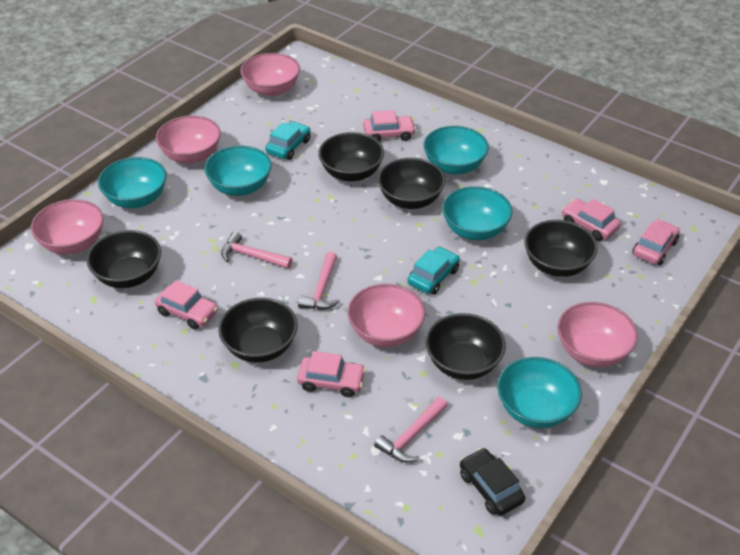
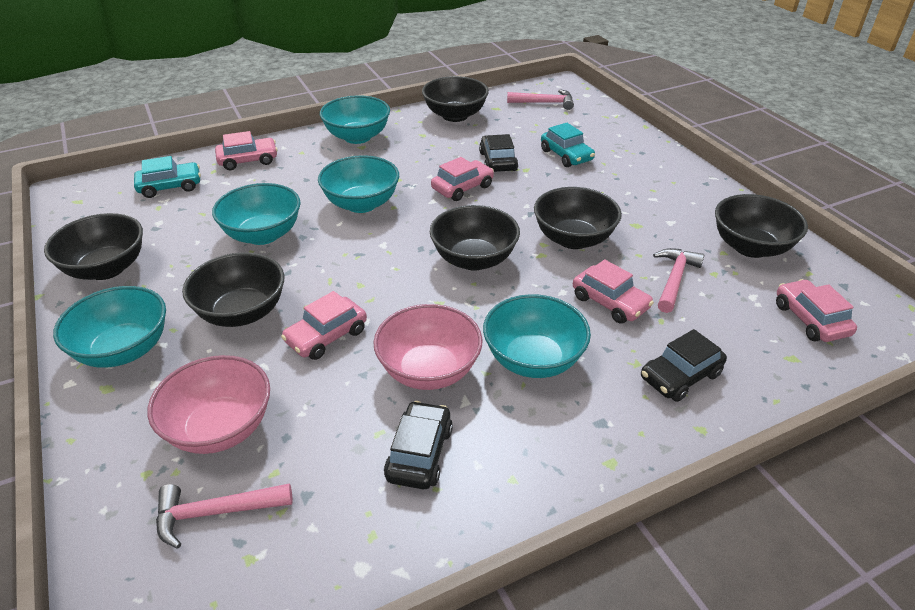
black car: [460,448,525,516] = 1 -> [384,401,453,489] [479,134,518,172] [641,329,727,402] = 3
pink bowl: [31,199,104,254] [156,115,221,164] [240,53,300,97] [347,284,425,347] [557,302,638,367] = 5 -> [147,355,270,454] [374,304,483,390] = 2

